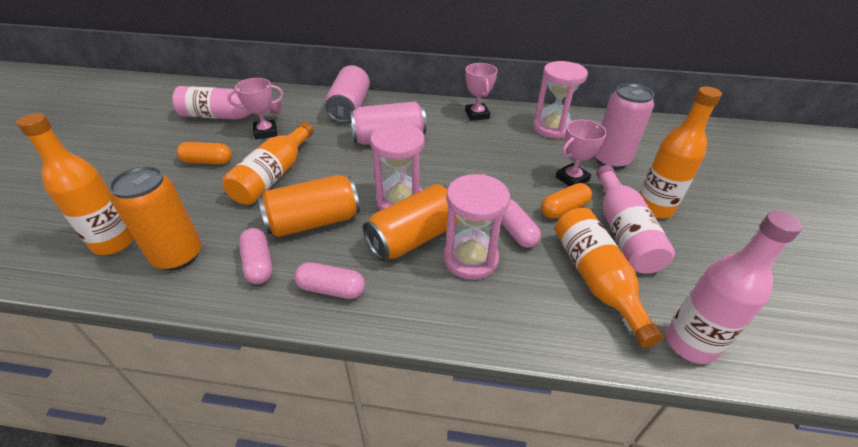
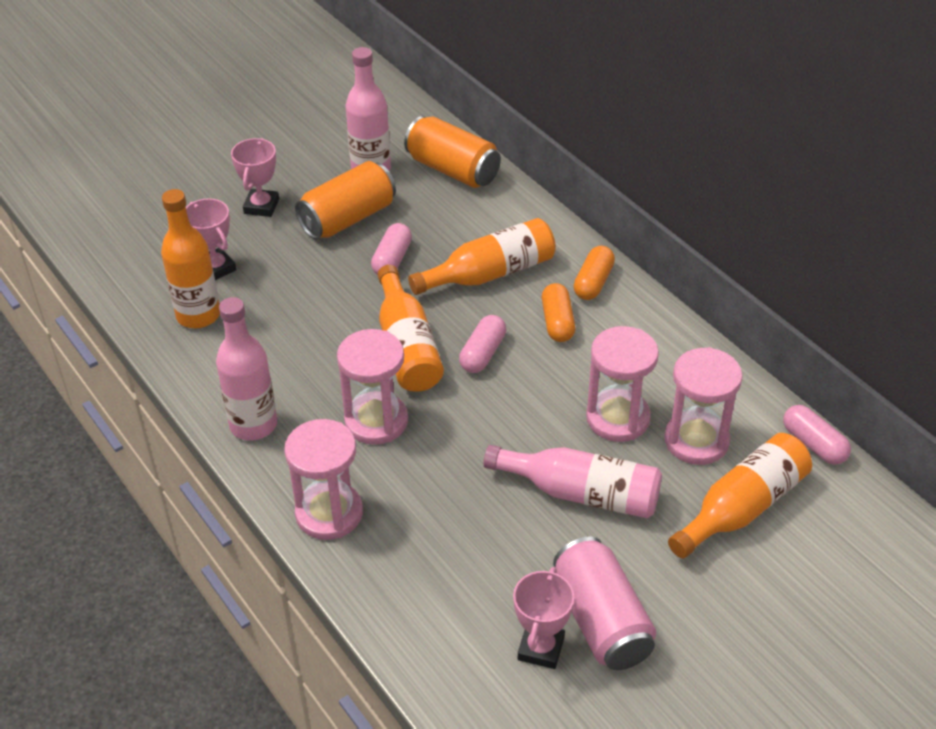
orange can: [109,166,201,270] [258,175,360,237] [363,184,459,261] = 3 -> [295,161,396,239] [404,116,501,188] = 2
pink can: [325,65,370,122] [350,101,427,145] [594,83,654,169] = 3 -> [553,537,656,670] = 1
pink hourglass: [370,123,424,210] [443,174,510,280] [533,61,588,139] = 3 -> [284,419,363,540] [337,329,408,445] [586,326,659,442] [664,347,743,465] = 4

